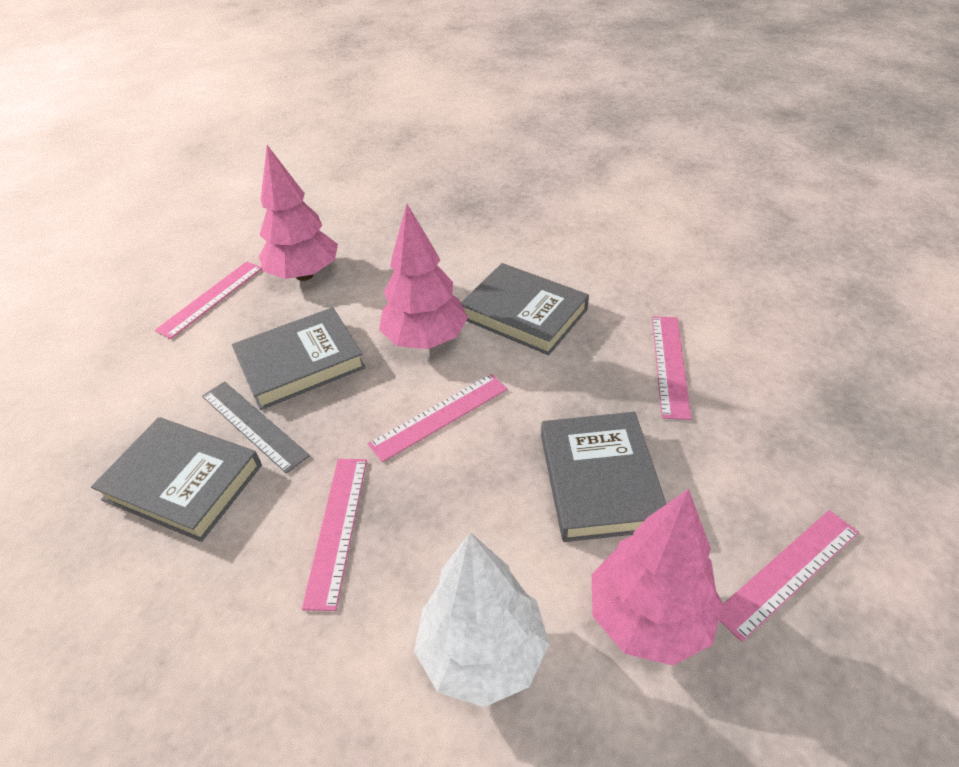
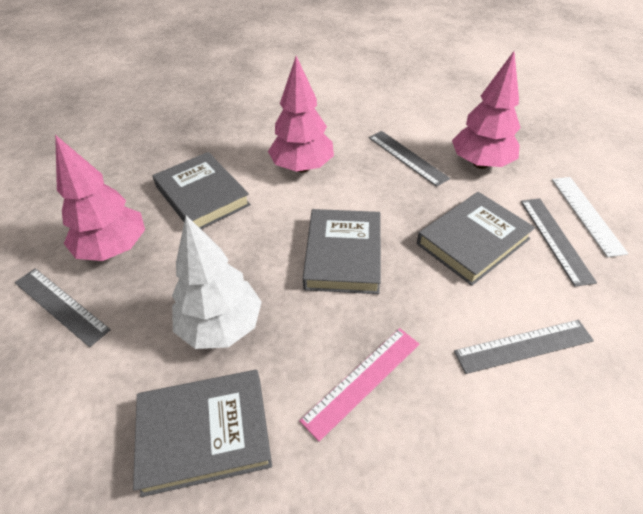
grey ruler: [202,381,310,474] = 1 -> [14,268,111,347] [369,131,450,187] [454,320,594,374] [521,198,597,287] = 4
pink ruler: [154,261,262,339] [302,459,367,611] [368,374,507,462] [652,316,691,420] [719,510,859,642] = 5 -> [299,328,419,442] = 1
white ruler: none = 0 -> [552,177,629,257] = 1

